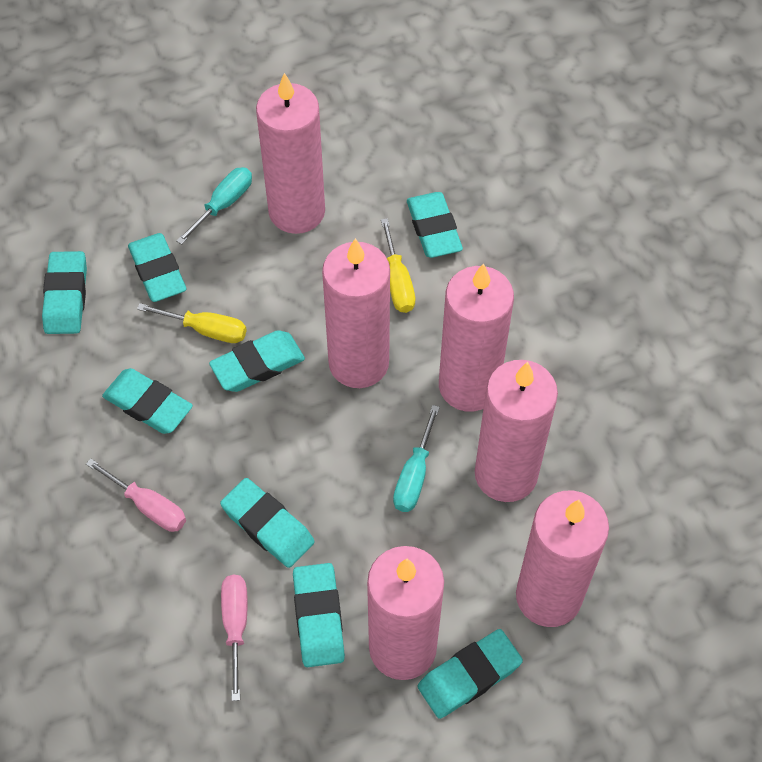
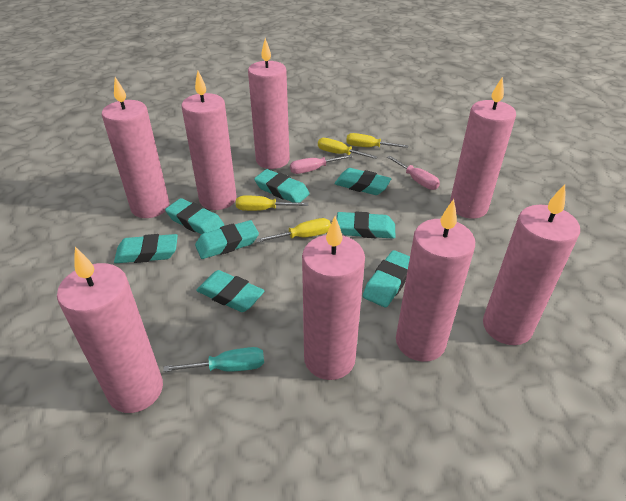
pink candle: [256,73,325,234] [322,238,390,388] [367,546,444,680] [439,263,514,412] [475,360,558,502] [516,490,609,627] = 6 -> [57,247,163,413] [102,77,169,218] [181,71,237,210] [248,38,290,169] [302,216,365,380] [396,199,475,362] [450,76,516,219] [483,185,580,345] = 8
turquoise screwdriver: [176,167,252,245] [393,405,440,512] = 2 -> [163,347,264,372] = 1
yellow screwdriver: [137,303,247,343] [381,218,415,313] = 2 -> [236,196,308,211] [256,218,331,243] [318,138,377,159] [346,133,409,148] = 4

